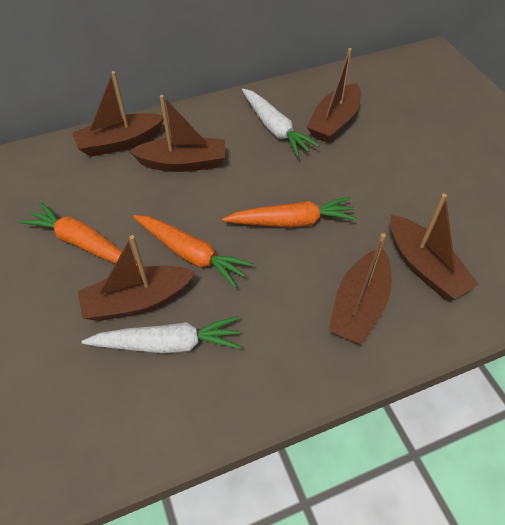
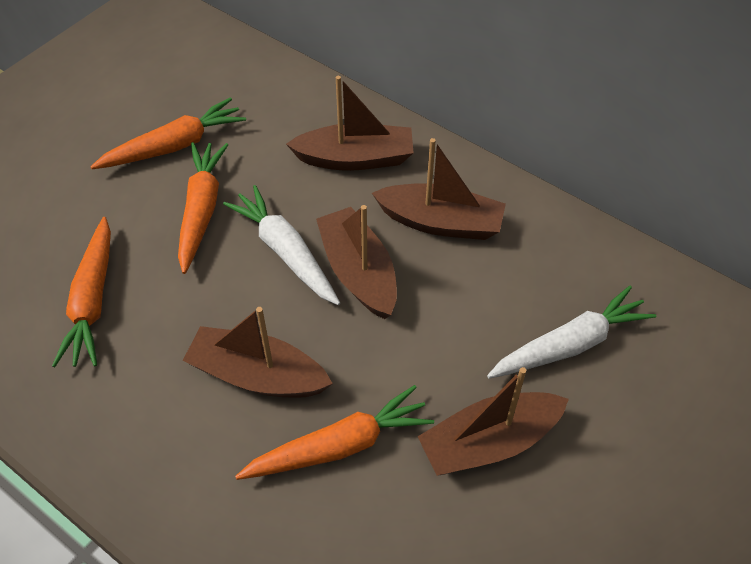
brown boat: [72,71,164,157] [78,235,196,321] [129,95,225,172] [307,48,361,143] [328,233,392,344] [390,194,479,299] = 6 -> [183,307,333,398] [286,76,414,171] [316,205,397,319] [372,138,506,240] [417,367,569,476] = 5
orange carrot: [19,202,138,266] [133,215,254,288] [222,197,357,228] = 3 -> [52,217,111,367] [90,98,246,169] [178,142,229,274] [235,385,434,480] = 4

